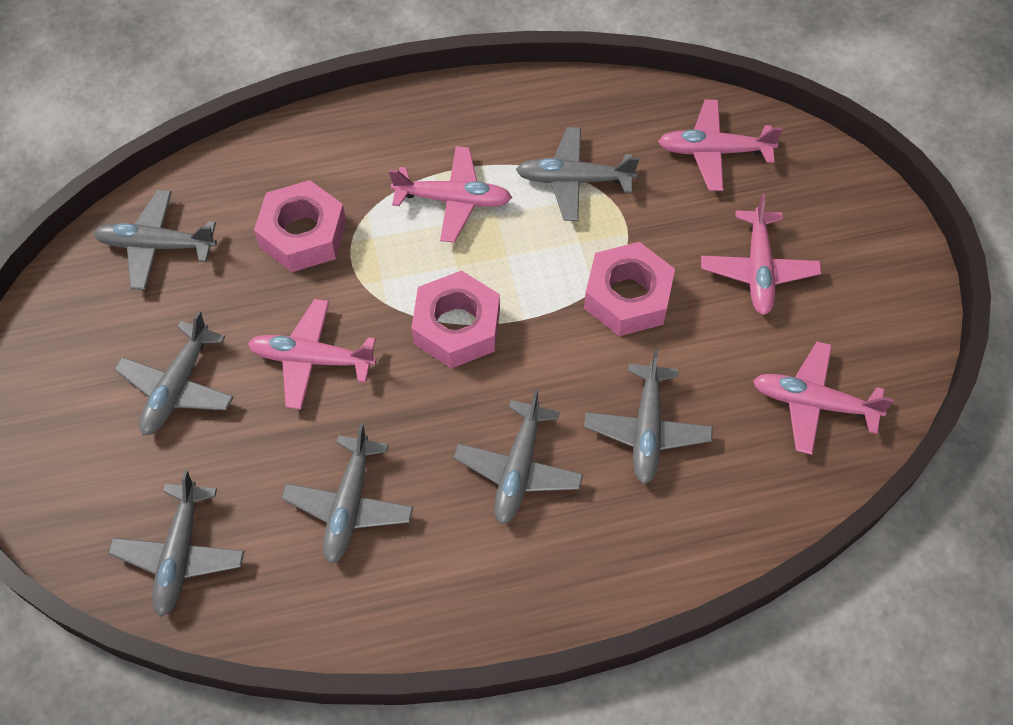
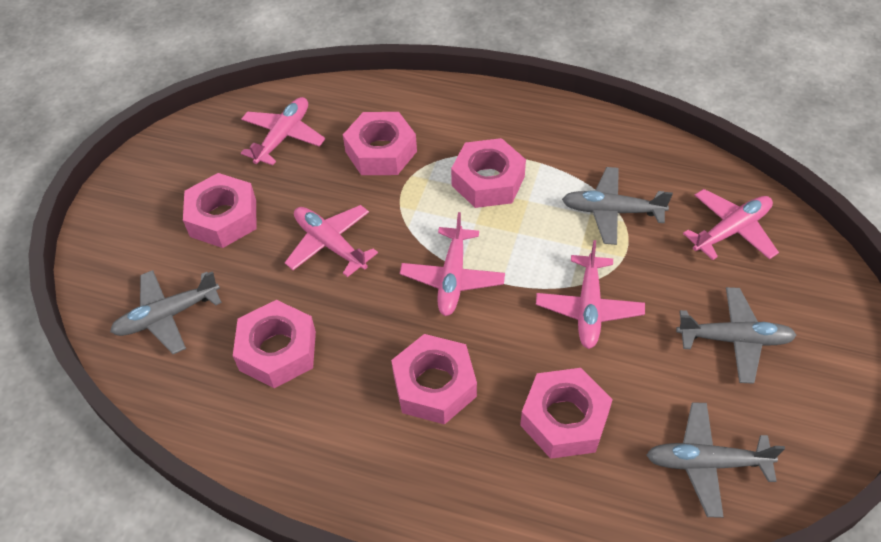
grey plane: [94,190,217,290] [108,470,244,617] [114,311,233,436] [281,423,413,564] [454,389,583,524] [516,127,639,221] [584,349,713,484] = 7 -> [110,270,222,354] [562,167,673,245] [646,402,785,518] [676,287,797,384] = 4
pink nut: [254,180,346,272] [411,271,500,369] [584,242,675,336] = 3 -> [183,173,256,248] [233,300,316,388] [343,112,417,175] [391,334,477,425] [451,138,526,208] [520,368,613,459] = 6

